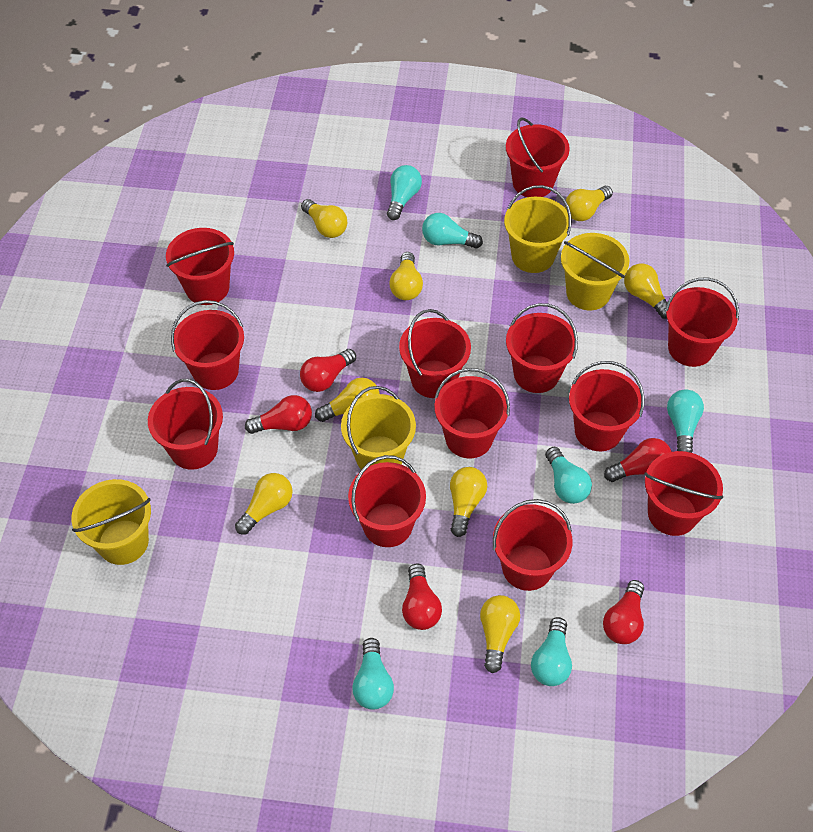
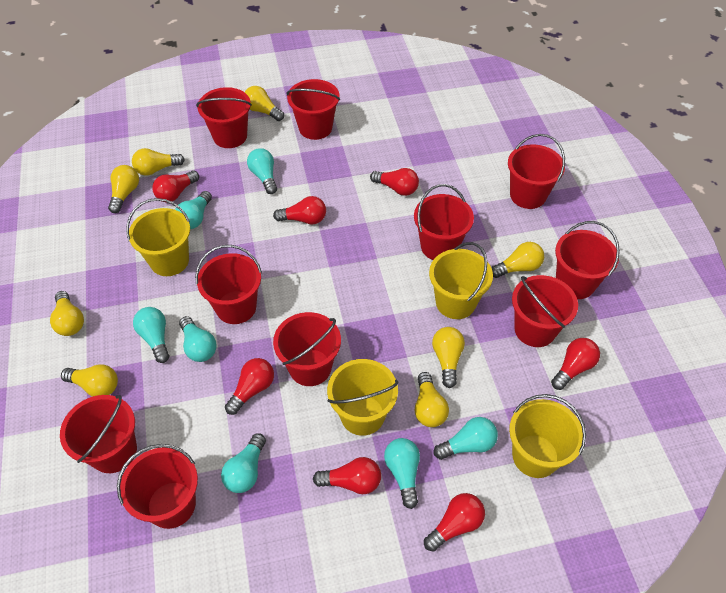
red bucket: [148,379,223,470] [166,228,234,305] [171,300,244,390] [348,455,426,547] [399,309,471,398] [434,368,510,458] [493,499,573,591] [506,117,570,197] [506,303,578,393] [569,361,644,451] [644,451,723,536] [665,277,739,367] = 12 -> [60,395,137,473] [117,444,198,529] [195,245,262,324] [196,87,252,148] [273,312,341,386] [286,79,340,140] [414,184,474,260] [508,134,565,209] [512,275,578,347] [555,221,620,299] = 10
red light bulb: [245,395,312,434] [300,349,356,392] [402,564,442,630] [603,580,644,644] [604,438,672,482] = 5 -> [152,170,199,202] [225,358,274,415] [273,196,326,225] [313,457,381,494] [370,168,419,196] [424,493,485,552] [551,338,600,390] = 7
turquoise light bulb: [352,638,394,710] [387,165,422,220] [422,213,483,249] [531,617,572,686] [545,447,592,504] [667,389,704,453] = 6 -> [133,307,169,363] [175,191,212,229] [179,316,216,362] [221,433,266,493] [247,148,277,194] [384,438,420,509] [434,417,498,460] = 7

